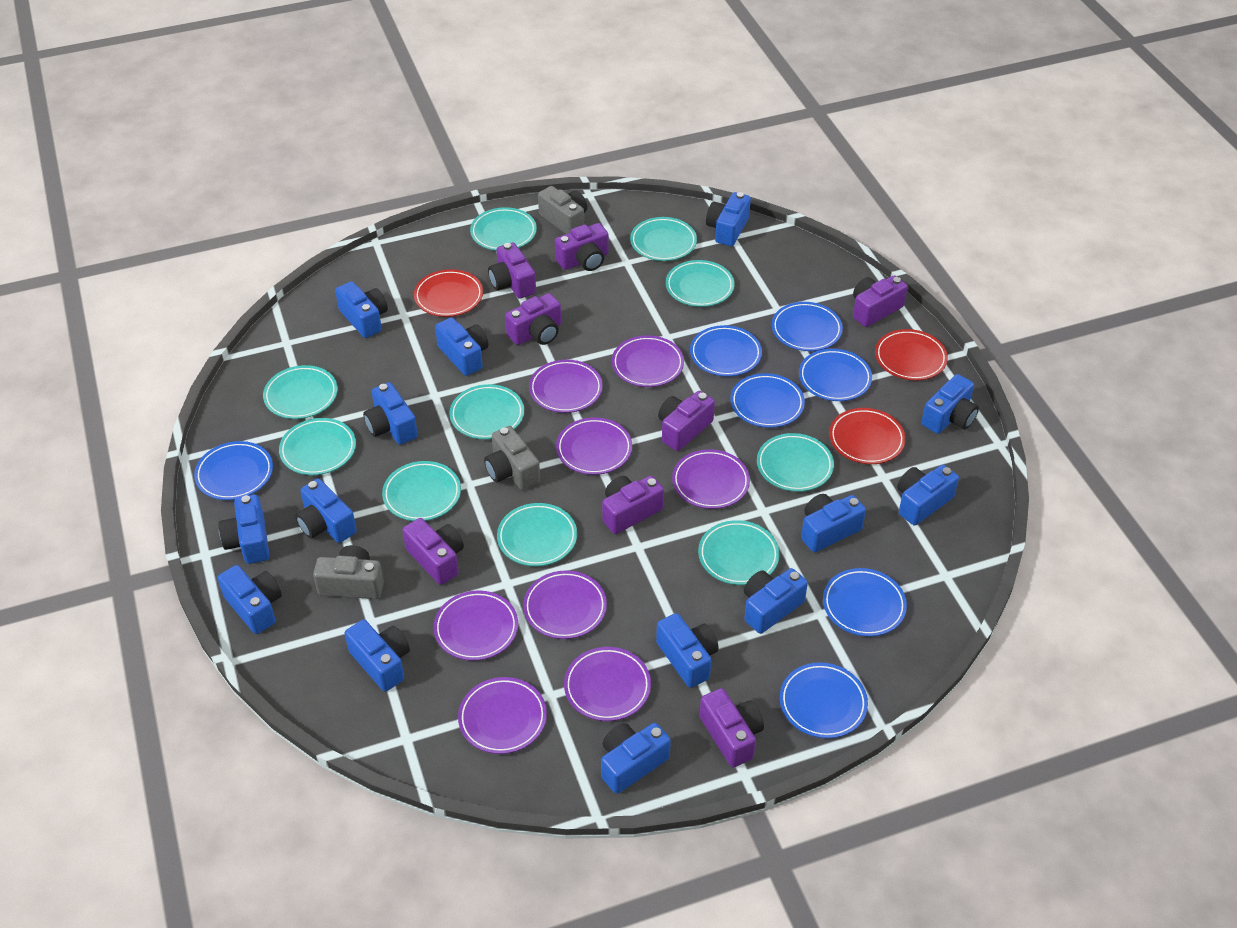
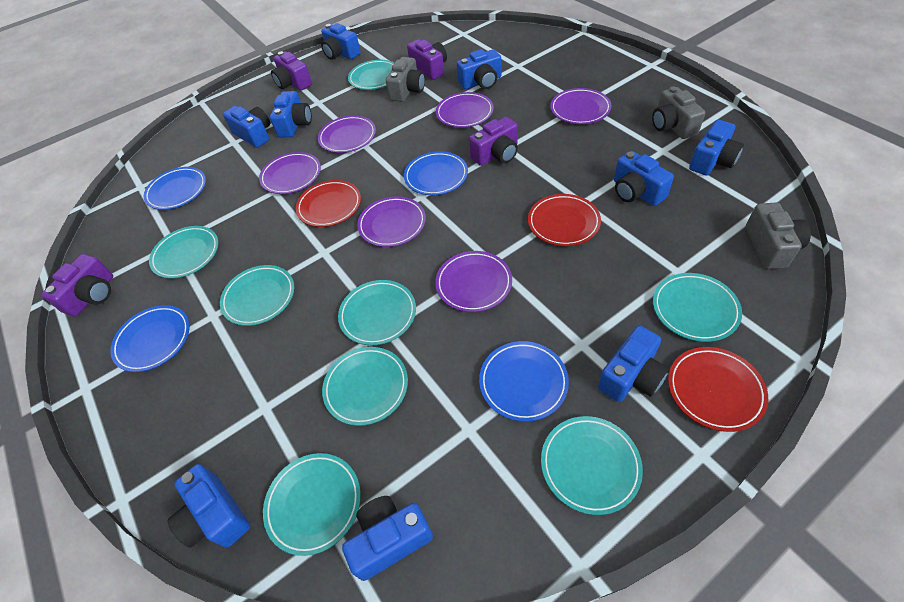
blue camera: [217,565,282,634] [218,495,270,564] [296,478,357,543] [335,281,388,338] [345,620,410,691] [363,382,418,445] [435,317,488,376] [601,723,671,794] [656,613,719,688] [706,192,751,246] [744,568,808,634] [801,494,866,552] [897,465,959,525] [921,374,979,434] = 14 -> [167,464,250,548] [223,106,270,148] [270,91,312,137] [321,23,361,60] [342,496,433,581] [457,49,502,89] [598,326,669,402] [614,151,674,206] [689,120,744,175] = 9
blue plate: [194,441,273,500] [690,325,762,376] [730,373,805,428] [772,302,843,351] [780,662,868,738] [799,349,872,401] [823,568,907,637] = 7 -> [110,305,190,372] [144,167,206,210] [404,151,468,195] [479,341,569,422] = 4
purple camera: [402,518,464,585] [488,242,536,299] [505,293,561,345] [555,223,609,271] [602,476,664,534] [658,391,715,451] [700,688,764,767] [853,275,908,327] = 8 -> [41,254,113,317] [271,51,312,91] [407,39,447,80] [469,117,518,166] = 4
purple plate: [434,590,518,661] [458,677,547,754] [523,571,607,639] [529,360,603,413] [556,417,632,475] [564,647,651,721] [612,335,684,387] [672,449,750,509] = 8 -> [259,152,321,194] [318,115,376,153] [357,196,426,247] [435,251,512,312] [436,92,494,128] [550,88,612,124] = 6
turquoise plate: [263,365,338,419] [279,418,356,475] [382,461,461,521] [450,384,524,439] [470,207,537,251] [497,503,577,566] [630,217,697,261] [666,260,734,307] [698,520,780,585] [757,433,834,492] = 10 -> [149,226,219,279] [220,265,294,326] [263,453,361,556] [322,347,408,426] [338,280,416,345] [348,60,394,90] [541,416,643,515] [653,273,742,342] = 8

